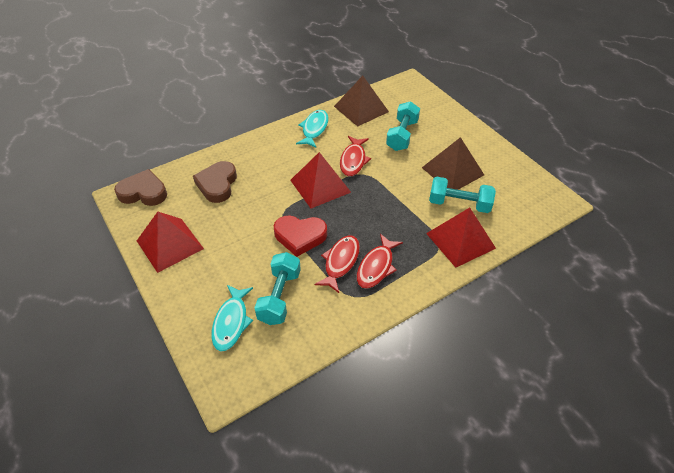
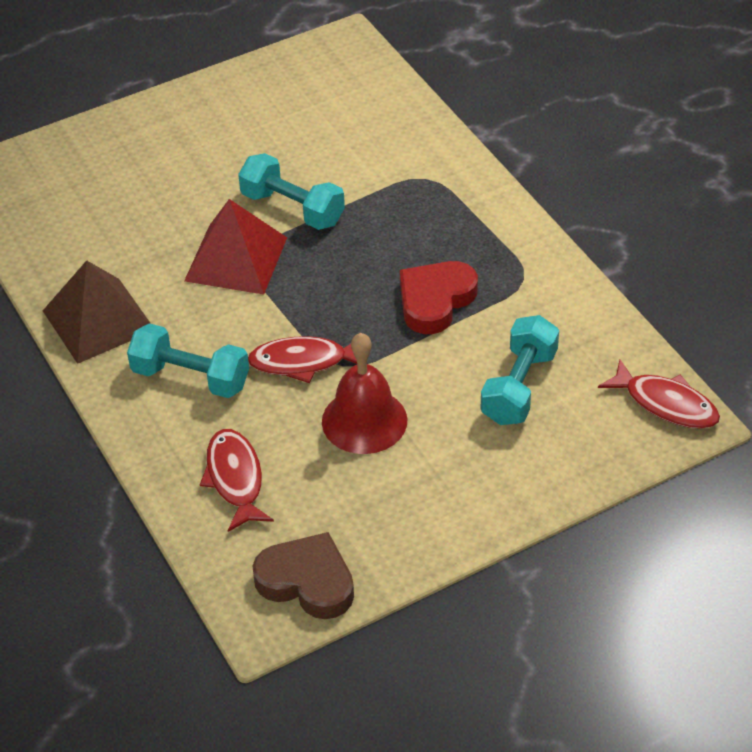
brown heart: [114,169,167,206] [193,161,237,203] = 2 -> [253,532,354,619] = 1
brown pyramid: [334,76,389,127] [422,137,484,190] = 2 -> [43,260,151,364] = 1
red bell: none = 0 -> [322,333,407,454] = 1
red pyramid: [137,212,204,273] [290,152,351,208] [426,208,496,268] = 3 -> [184,199,287,295] = 1
turquoise fish: [211,285,253,351] [296,110,328,148] = 2 -> none = 0

